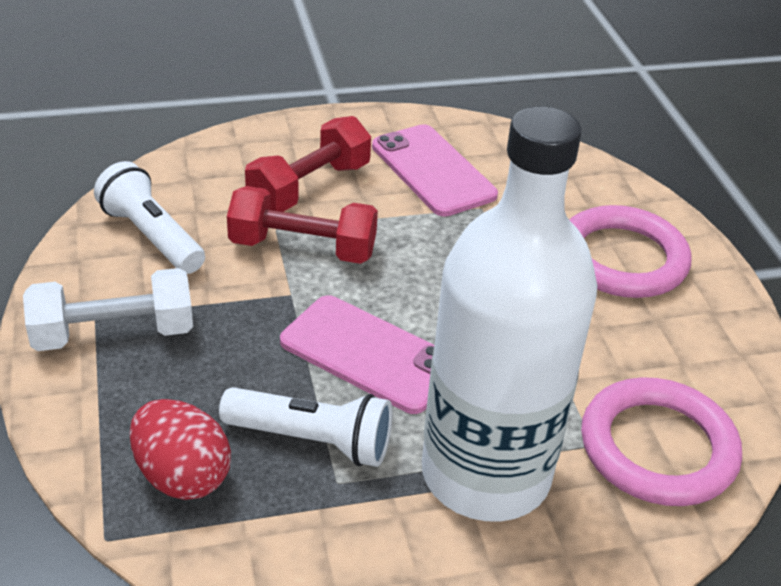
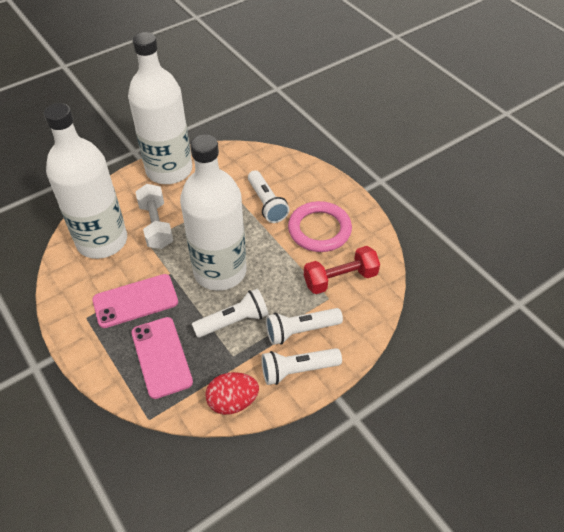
pink ring: [570,205,692,298] [581,377,742,506] = 2 -> [288,201,352,252] = 1
red dumbbell: [227,186,378,264] [245,116,371,212] = 2 -> [304,246,380,294] = 1
white bottle: [422,106,597,521] = 1 -> [44,103,127,259] [128,32,192,184] [180,135,247,291] = 3
white flashlight: [94,161,205,274] [219,387,392,467] = 2 -> [192,289,269,338] [248,170,289,223] [261,348,342,385] [266,308,343,345] = 4

